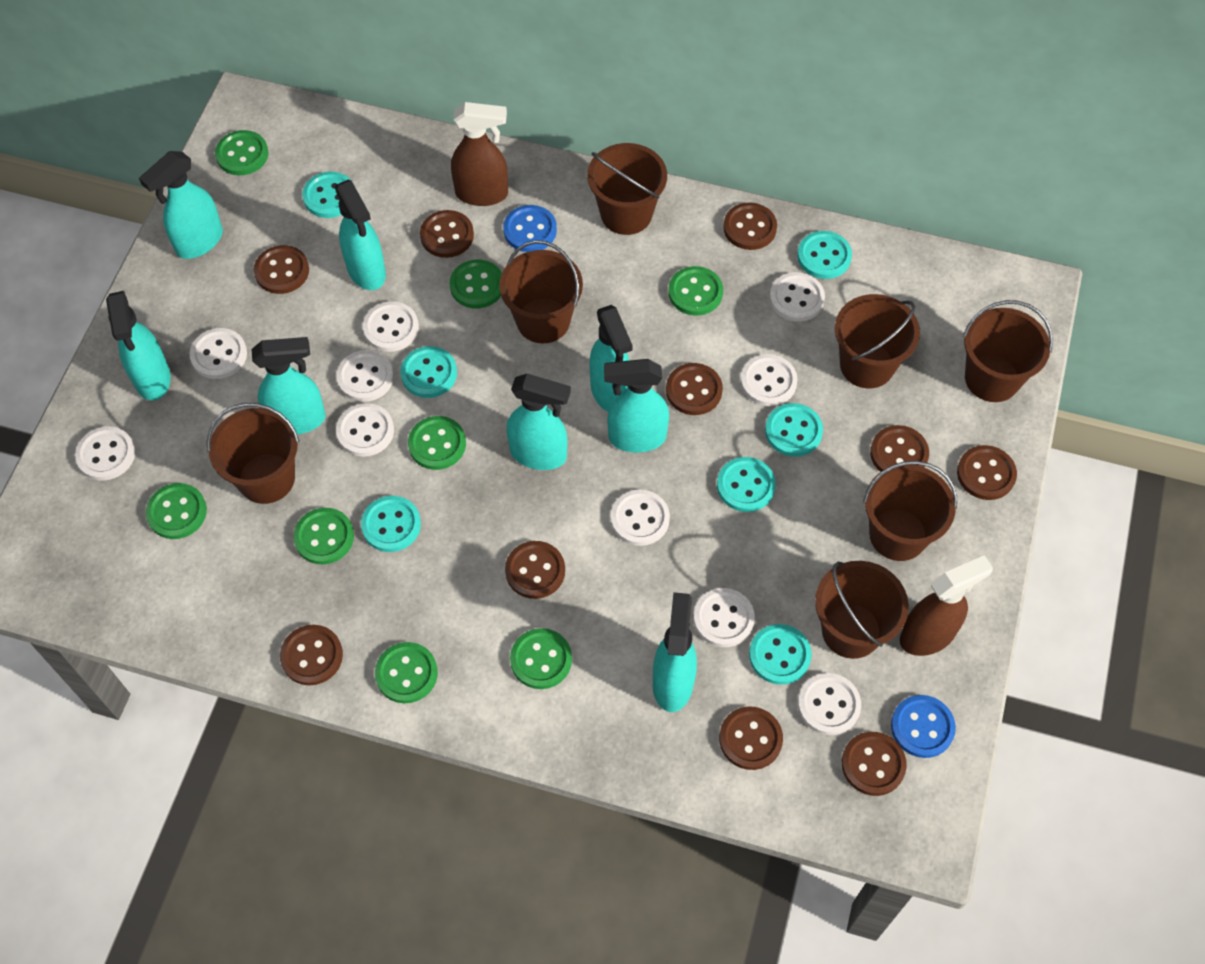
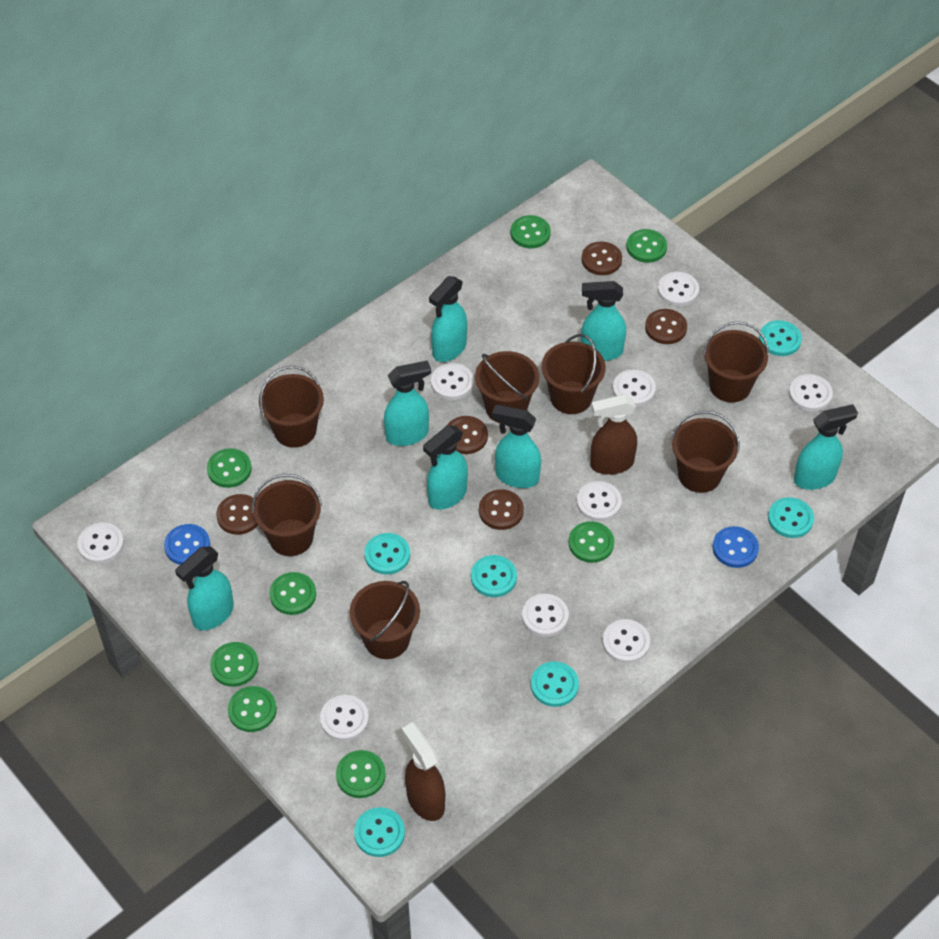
brown button: [254,245,309,294] [280,625,343,685] [420,210,474,258] [505,541,565,599] [666,363,723,415] [719,707,783,770] [723,203,777,250] [842,732,907,796] [870,425,929,472] [957,445,1017,500] = 10 -> [216,494,258,535] [447,416,488,454] [479,489,524,530] [581,241,622,275] [645,309,687,344] = 5
turquoise button: [302,172,351,218] [361,496,421,552] [400,346,457,398] [717,457,776,512] [749,624,812,685] [765,403,823,457] [797,231,852,279] = 7 -> [354,807,405,857] [364,533,410,575] [471,555,517,597] [531,662,579,707] [759,320,802,356] [768,497,814,538] = 6
turquoise spray bottle: [106,291,171,401] [139,151,223,259] [251,337,326,435] [335,180,386,290] [507,374,571,470] [590,305,632,412] [604,359,669,453] [653,592,697,712] = 8 -> [175,546,234,630] [384,360,431,446] [423,425,468,510] [429,276,467,362] [492,405,541,488] [581,281,626,361] [794,404,858,490] = 7
white button: [75,426,135,480] [189,328,247,379] [336,403,394,457] [337,350,394,402] [363,301,419,352] [611,490,670,546] [693,588,755,647] [741,354,798,406] [770,272,825,322] [798,673,861,735] = 10 -> [77,523,124,564] [320,695,369,741] [431,363,474,400] [522,594,569,637] [577,481,622,521] [603,619,650,663] [613,369,656,407] [658,272,699,306] [789,374,833,411] = 9

